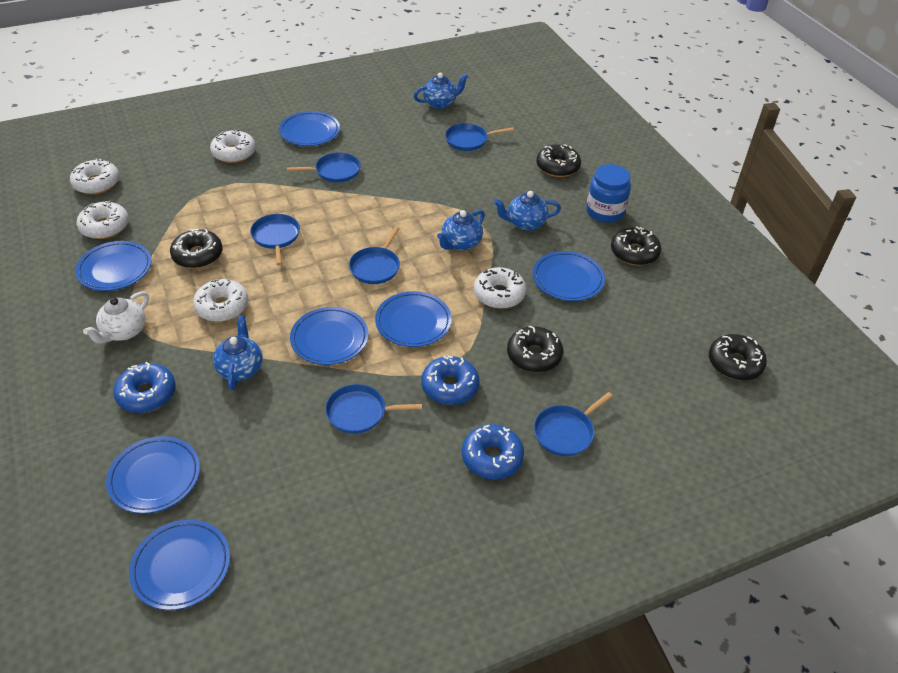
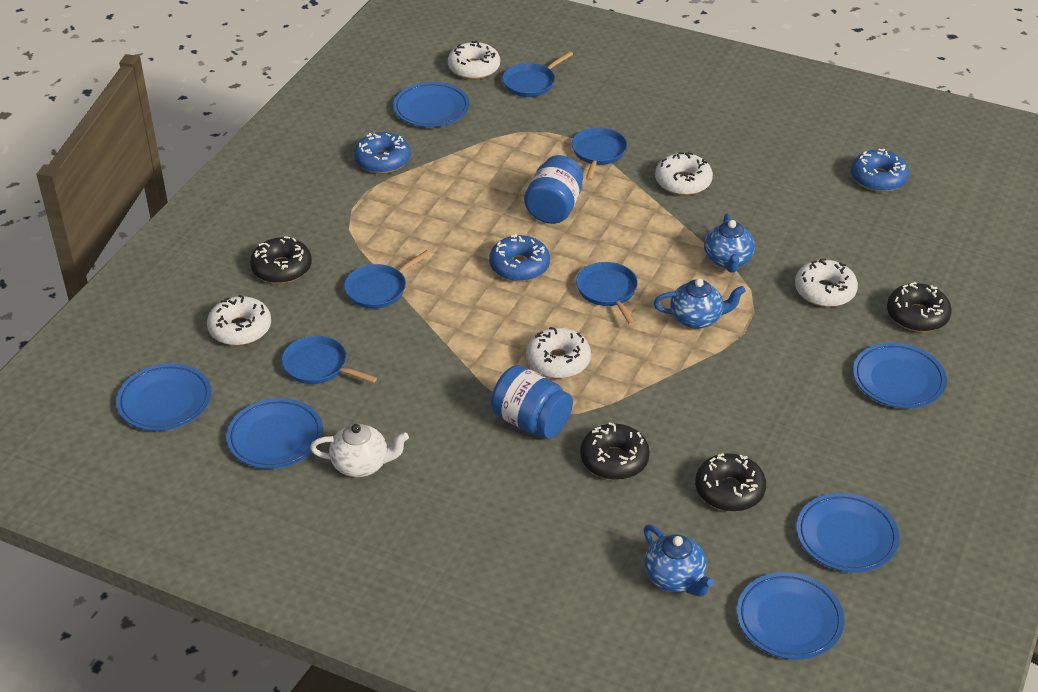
black donut: [170,229,222,269] [507,325,563,372] [536,144,581,177] [611,227,661,266] [709,334,767,380] = 5 -> [250,236,312,284] [580,422,650,480] [695,453,766,512] [887,282,952,332] = 4
blue jar: [586,164,631,223] = 1 -> [491,365,573,439] [524,155,583,224] = 2
blue pan: [250,214,300,265] [287,152,361,183] [325,384,422,434] [349,227,400,284] [445,123,514,151] [534,392,613,456] = 6 -> [282,336,377,384] [344,250,430,309] [502,51,573,97] [572,128,627,181] [576,262,638,325] = 5
blue plate: [75,241,152,291] [106,436,200,514] [129,519,230,610] [279,111,340,146] [290,307,369,365] [375,291,452,347] [533,251,605,301] = 7 -> [116,363,212,431] [226,398,323,469] [393,82,470,127] [737,572,845,660] [796,493,900,572] [853,343,947,408] = 6
blue teapot: [213,316,263,390] [414,73,468,109] [437,210,485,251] [494,191,561,230] = 4 -> [644,525,714,596] [654,278,746,329] [704,214,755,273] = 3

